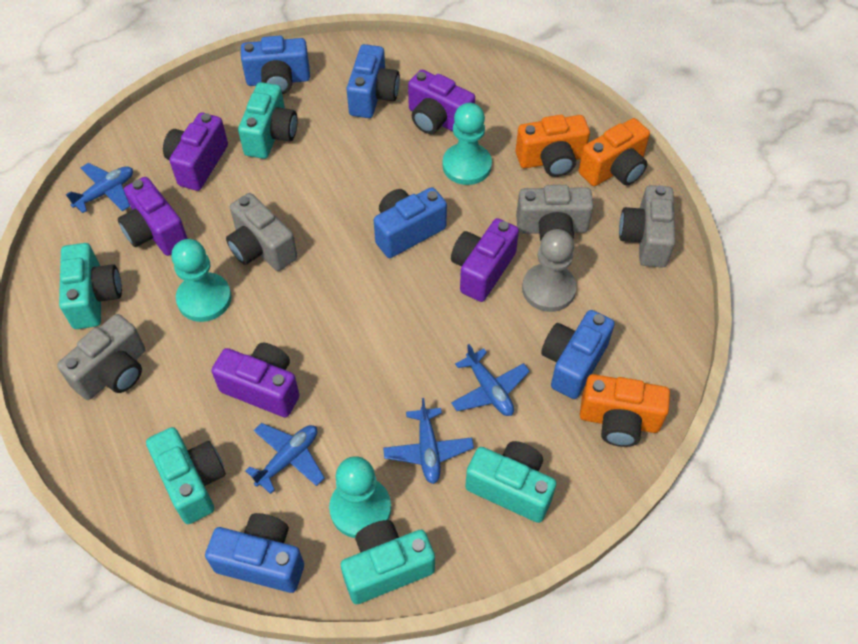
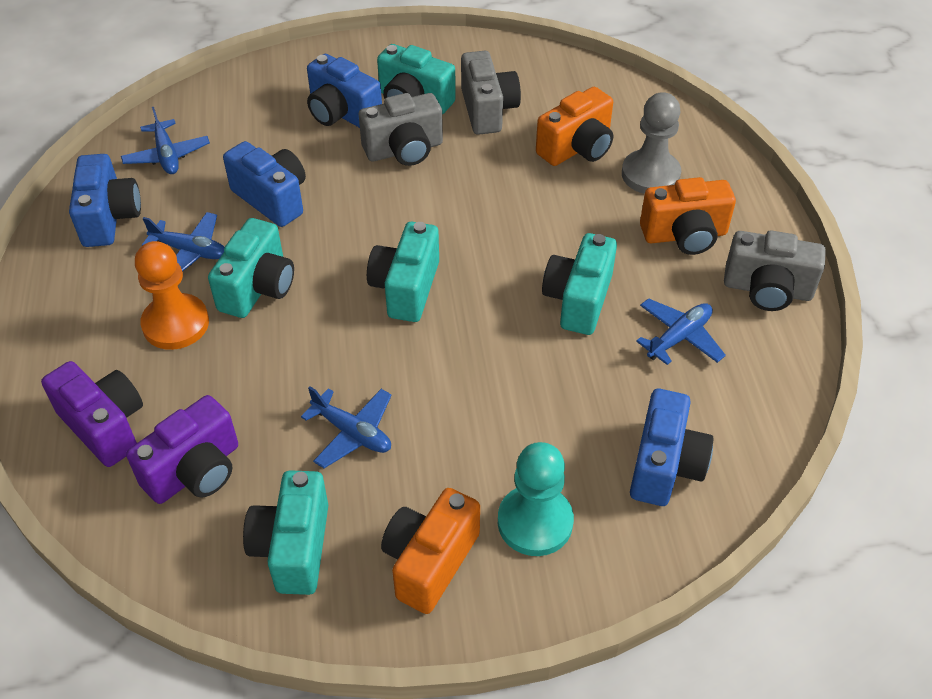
blue camera: [205,513,304,593] [241,36,310,94] [347,44,400,118] [374,187,447,258] [541,310,615,399] = 5 -> [69,154,141,247] [223,141,306,227] [307,54,382,128] [630,389,713,506] = 4
grey camera: [57,314,146,400] [226,193,298,271] [516,185,594,241] [619,185,675,268] = 4 -> [359,93,443,166] [461,51,521,135] [724,230,826,311] = 3
orange pawn: none = 0 -> [135,241,209,350] = 1
purple camera: [118,177,188,256] [163,112,228,191] [211,343,300,418] [408,70,475,134] [451,218,519,302] = 5 -> [41,361,143,467] [126,395,238,504] = 2
turquoise pawn: [171,239,232,322] [329,456,391,538] [443,103,492,185] = 3 -> [498,442,574,556] = 1

